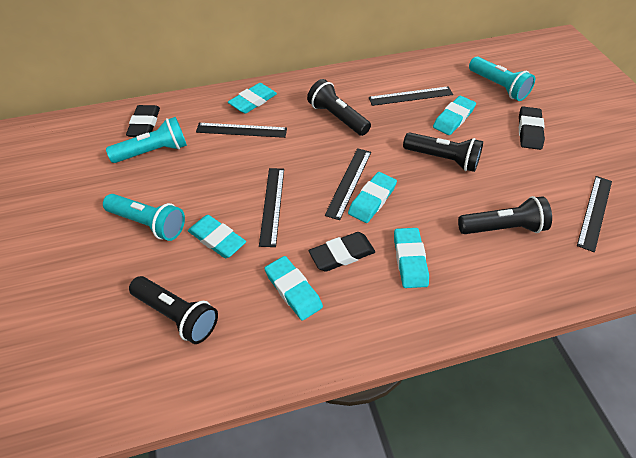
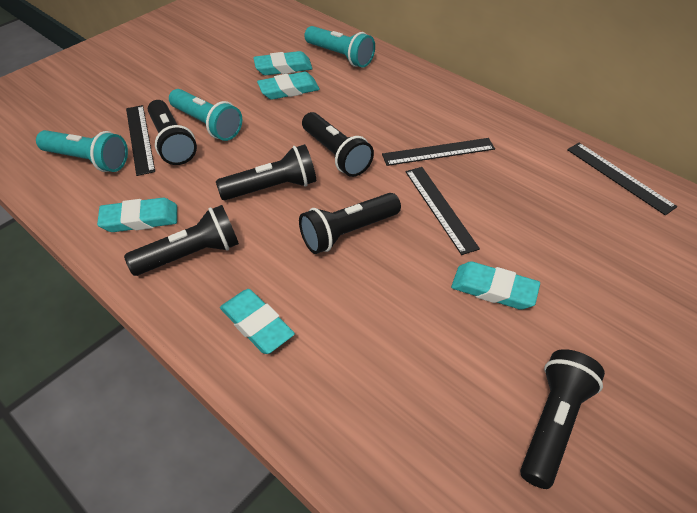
black eraser: [126,105,160,137] [309,232,375,271] [519,107,545,150] = 3 -> none = 0
black flashlight: [129,276,218,344] [307,79,371,136] [403,132,483,172] [458,196,552,234] = 4 -> [124,205,239,276] [148,100,197,165] [216,144,316,200] [299,193,401,254] [302,112,374,177] [520,349,605,489] = 6
black ruler: [196,123,287,138] [259,168,284,247] [325,148,371,220] [369,86,453,106] [577,176,612,252] = 5 -> [126,105,155,176] [382,138,495,166] [406,167,480,255] [567,143,678,215] = 4
turquoise eraser: [188,215,246,258] [228,83,277,114] [264,256,323,321] [348,172,397,223] [394,228,429,288] [433,96,476,135] = 6 -> [97,198,177,232] [220,289,295,354] [253,51,313,75] [257,72,320,100] [451,261,540,310] = 5

